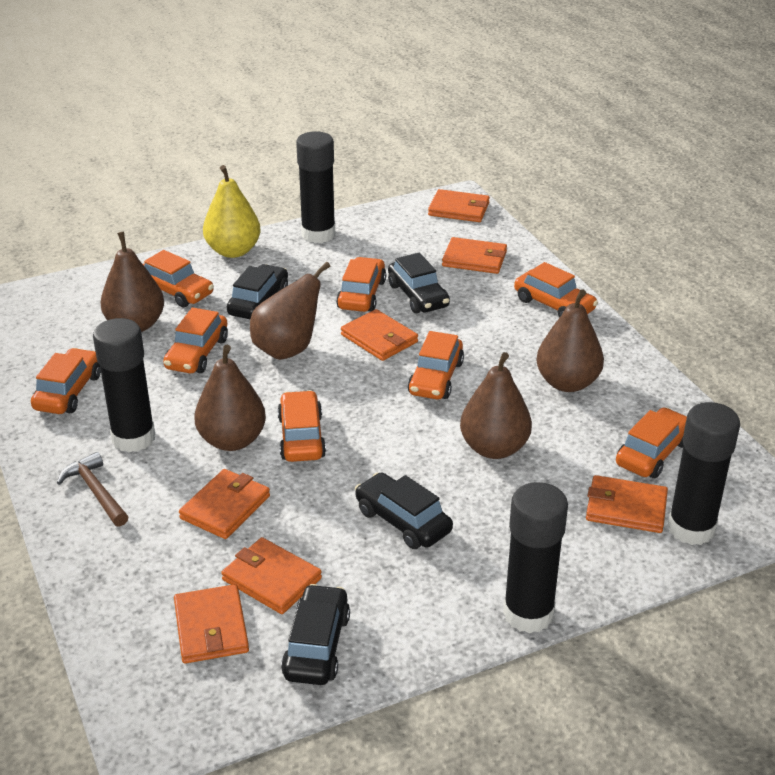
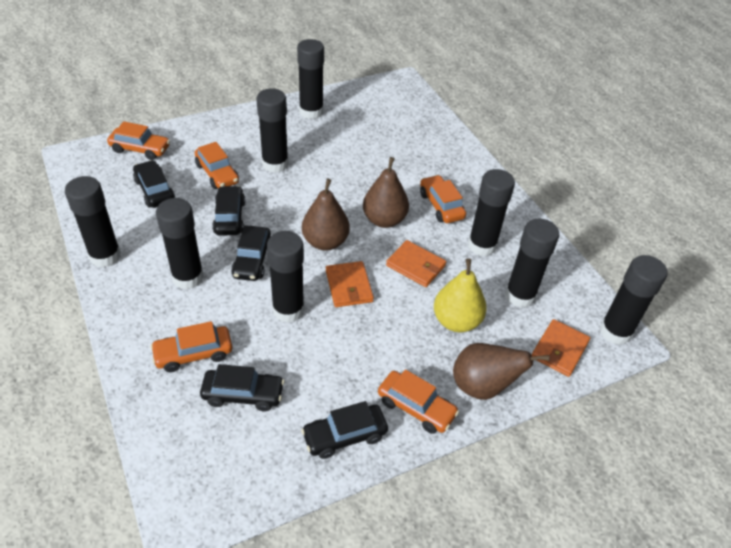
black car: [227,264,288,319] [281,584,350,685] [355,472,453,549] [388,253,450,313] = 4 -> [133,160,175,208] [200,364,284,411] [212,186,245,235] [231,225,271,281] [301,401,388,459] = 5
black glue stick: [93,318,155,452] [296,131,335,243] [503,482,568,633] [668,402,740,545] = 4 -> [65,176,121,268] [156,198,204,289] [257,88,289,173] [267,231,305,323] [297,39,324,119] [468,169,515,256] [505,219,559,308] [600,255,668,345] = 8
brown hammer: [57,452,128,527] = 1 -> none = 0
brown pear: [100,232,164,332] [194,345,266,451] [250,262,330,360] [460,352,532,459] [536,289,604,392] = 5 -> [302,178,350,251] [363,157,409,228] [453,343,550,400] = 3
orange car: [31,348,101,414] [143,250,214,307] [163,307,228,373] [277,390,326,462] [336,257,386,312] [408,331,464,399] [514,262,598,318] [616,407,687,478] = 8 -> [107,121,170,160] [150,321,232,372] [195,142,239,189] [378,369,459,434] [420,175,466,223] = 5
orange wallet: [174,584,249,664] [179,469,270,539] [221,537,322,614] [341,309,418,361] [428,189,490,222] [442,237,507,274] [586,475,668,533] = 7 -> [326,261,374,307] [386,240,446,287] [532,319,590,377] = 3

